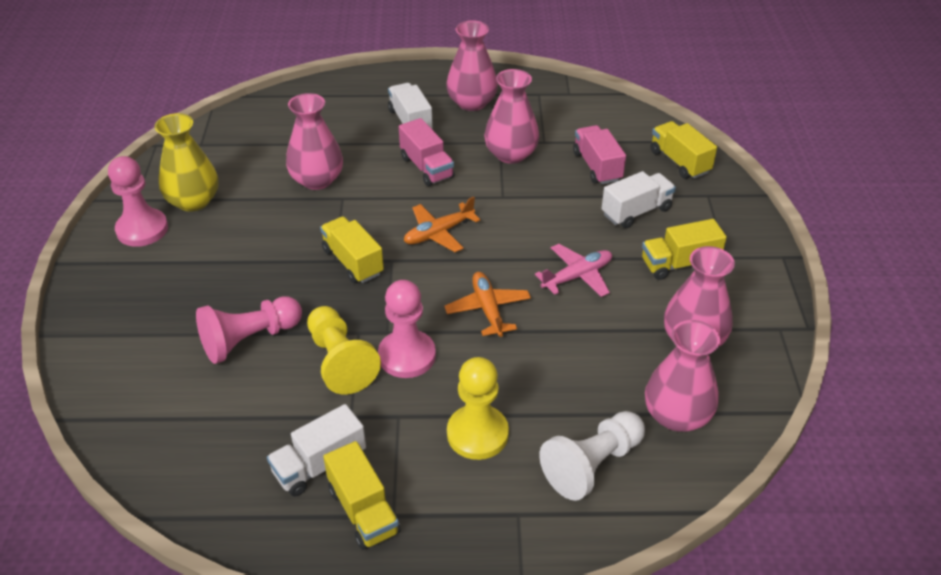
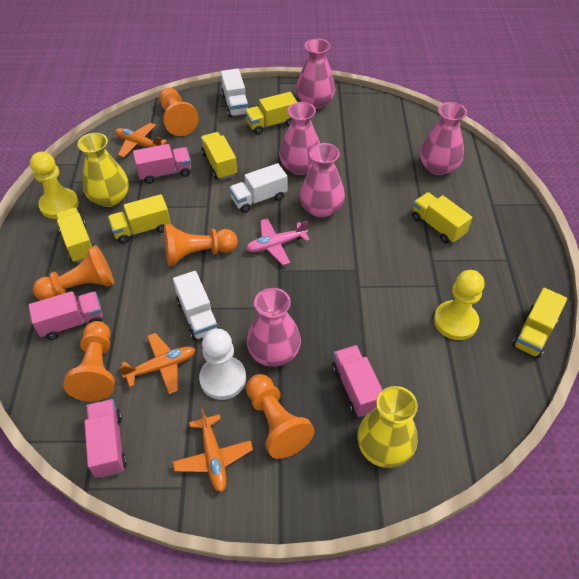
orange pawn: none = 0 -> [33,245,114,301] [64,321,115,401] [160,88,199,136] [164,224,238,266] [246,374,315,459] = 5
orange plane: [404,196,480,252] [444,272,531,337] = 2 -> [115,123,167,158] [119,333,196,394] [173,408,253,492] = 3
pink pawn: [108,156,168,247] [196,297,302,364] [378,280,436,378] = 3 -> none = 0
pink truck: [399,118,455,186] [573,125,626,184] = 2 -> [28,291,103,340] [84,399,127,478] [133,144,191,184] [332,345,382,417] = 4
yellow truck: [320,216,384,283] [323,441,400,550] [642,219,727,280] [651,121,717,179] = 4 -> [56,207,94,263] [108,194,171,244] [201,132,237,180] [245,92,297,135] [412,192,472,244] [512,288,567,358] = 6
yellow vase: [154,113,219,212] = 1 -> [77,133,129,207] [357,386,418,468] = 2

